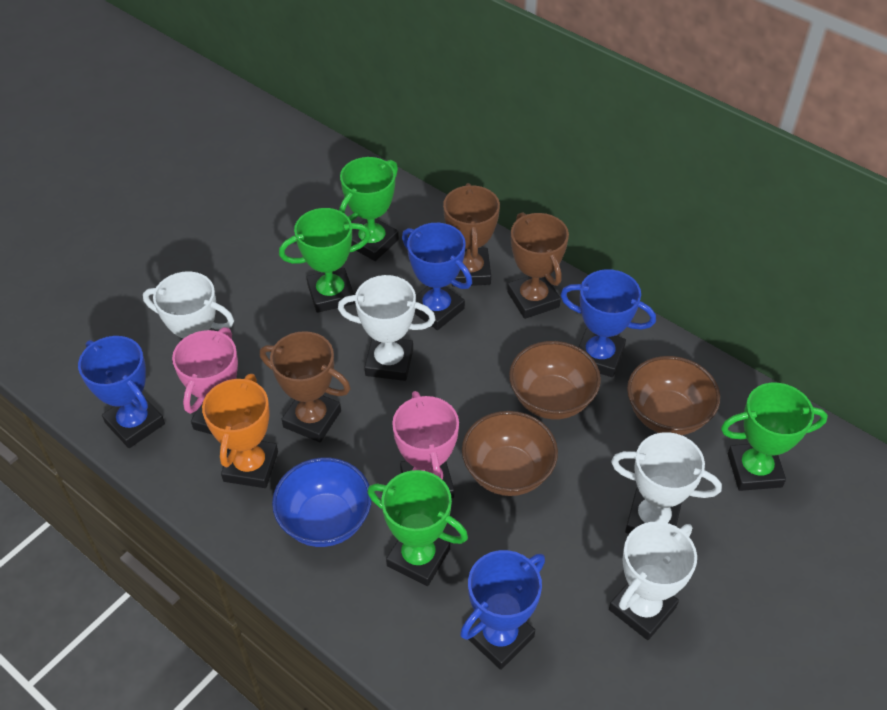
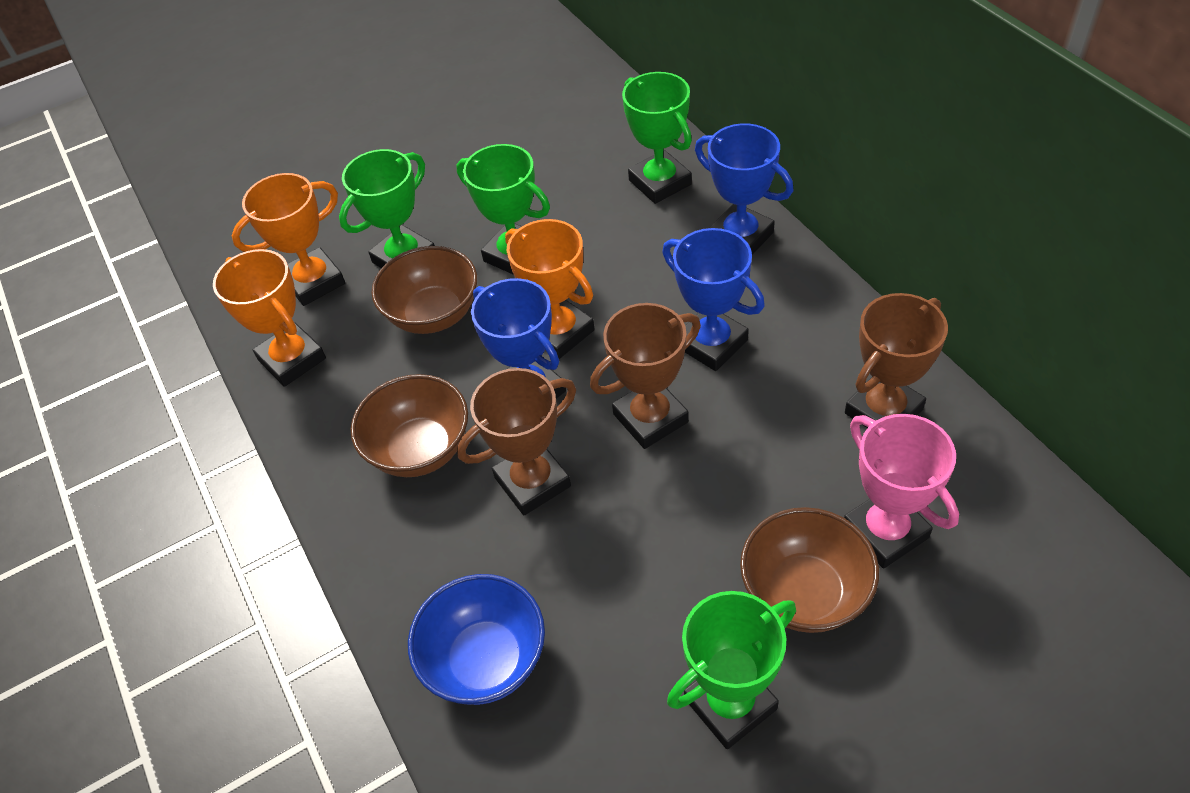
blue trophy: [78,336,165,448] [402,223,472,330] [460,550,545,670] [560,269,656,377] = 4 -> [471,278,566,399] [662,228,765,371] [695,123,794,255] = 3
orange trophy: [202,374,278,488] = 1 -> [213,249,326,387] [232,173,345,306] [505,219,595,359] = 3
pink trophy: [172,327,238,435] [392,391,459,499] = 2 -> [844,414,959,568] = 1
white trophy: [143,271,234,369] [338,275,435,381] [609,521,697,640] [611,432,722,534] = 4 -> none = 0

